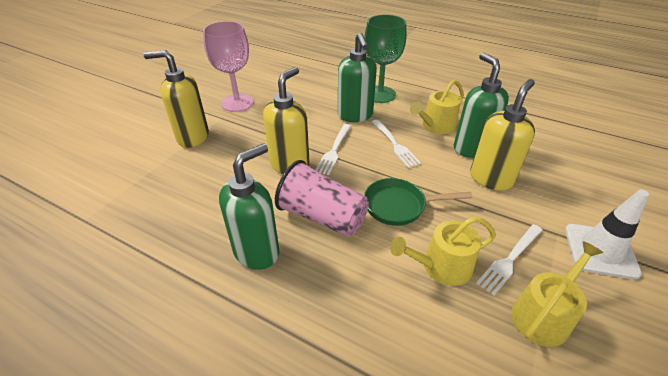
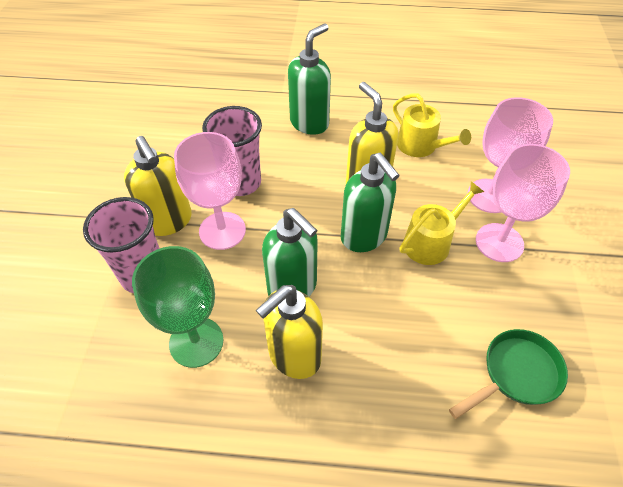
pink cup: [275,160,369,237] = 1 -> [83,197,160,293] [202,106,262,196] = 2
pink goblet: [203,21,254,112] = 1 -> [174,132,246,250] [468,97,553,213] [476,144,570,262] = 3
white fork: [315,124,351,175] [372,119,421,168] [476,224,543,296] = 3 -> none = 0
white traffic cone: [565,189,649,279] = 1 -> none = 0
yellow watering can: [390,216,496,286] [410,80,464,134] [511,241,603,347] = 3 -> [393,93,471,157] [400,181,484,265] = 2

